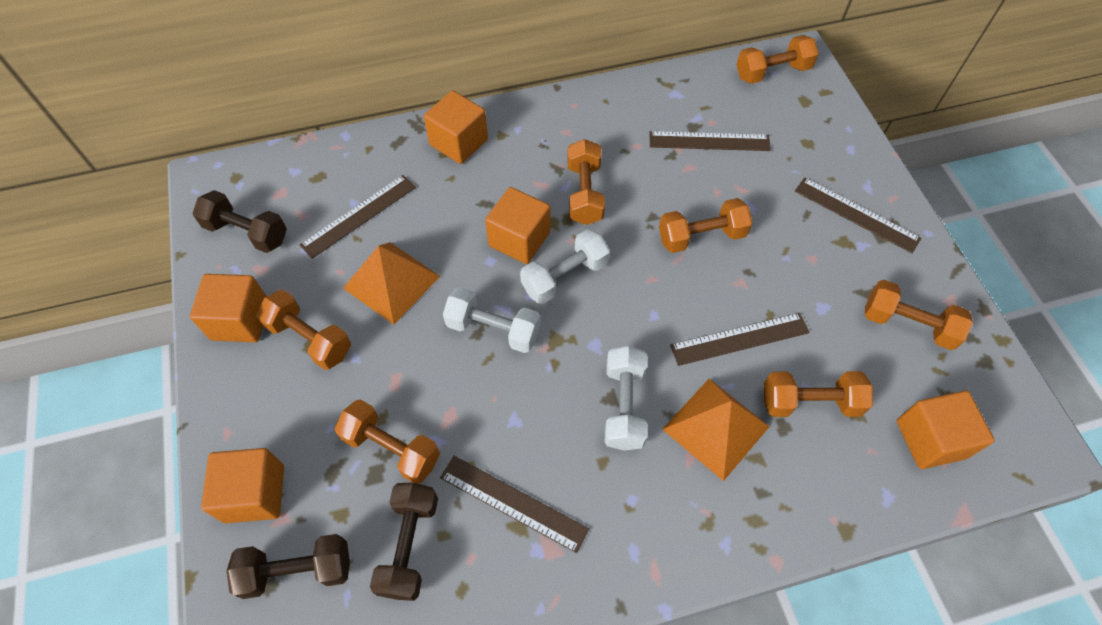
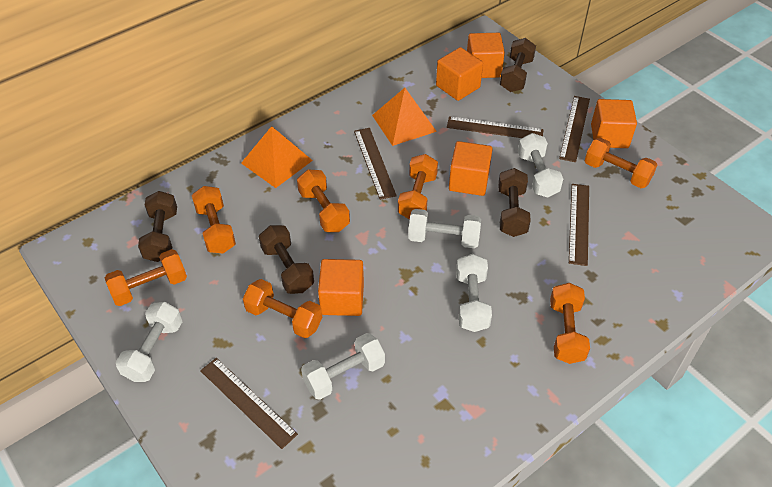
brown dumbbell: [192,190,287,253] [227,534,350,599] [370,482,438,601] = 3 -> [138,191,177,262] [259,225,314,294] [498,168,531,237] [500,38,536,92] = 4
white dumbbell: [443,287,541,353] [520,229,610,304] [605,346,647,450] = 3 -> [116,302,182,382] [301,333,385,400] [408,209,481,248] [456,254,492,332] [518,133,564,197] = 5

